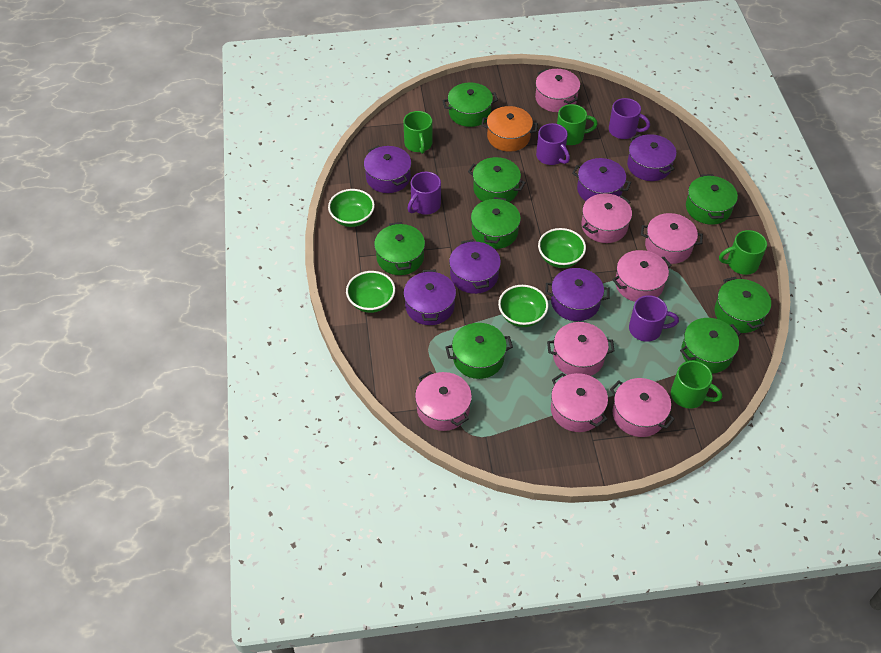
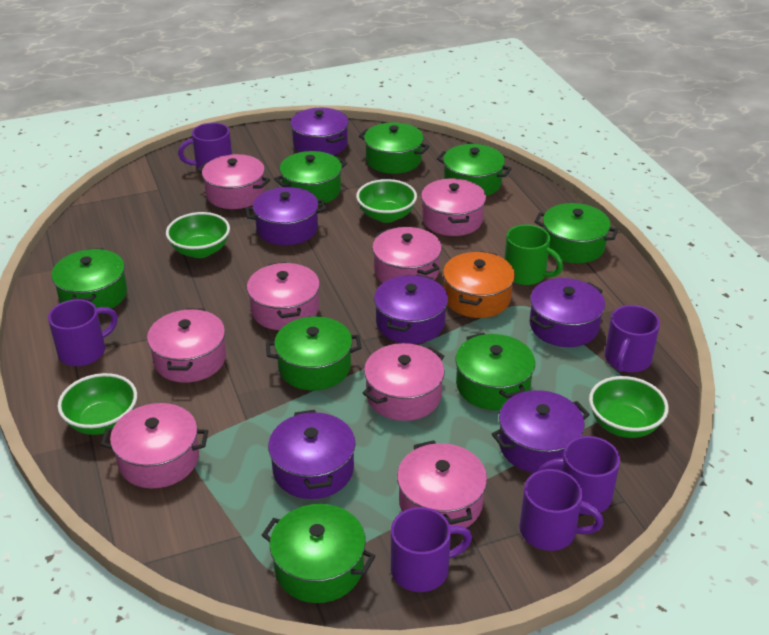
green mug: [403,111,433,154] [557,104,598,145] [671,361,722,409] [719,230,767,275] = 4 -> [504,224,563,285] = 1
purple mug: [407,172,441,215] [536,123,570,165] [609,98,650,139] [629,295,679,342] = 4 -> [48,299,118,366] [178,123,232,169] [391,507,472,592] [520,469,604,551] [538,436,620,515] [605,305,660,373] = 6

